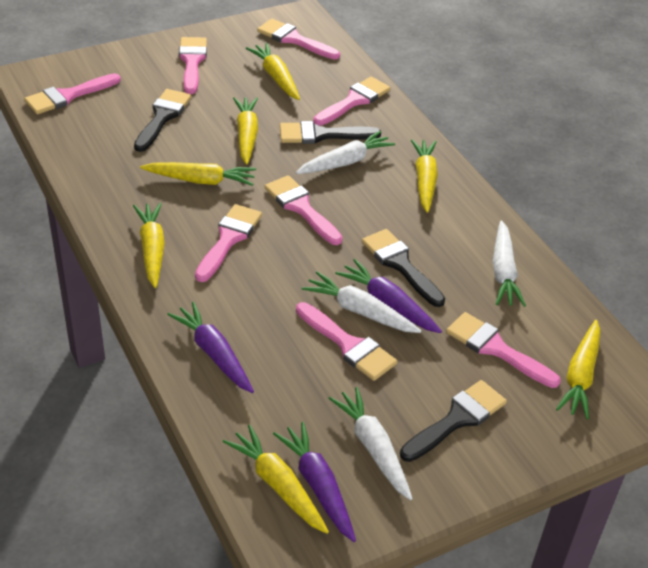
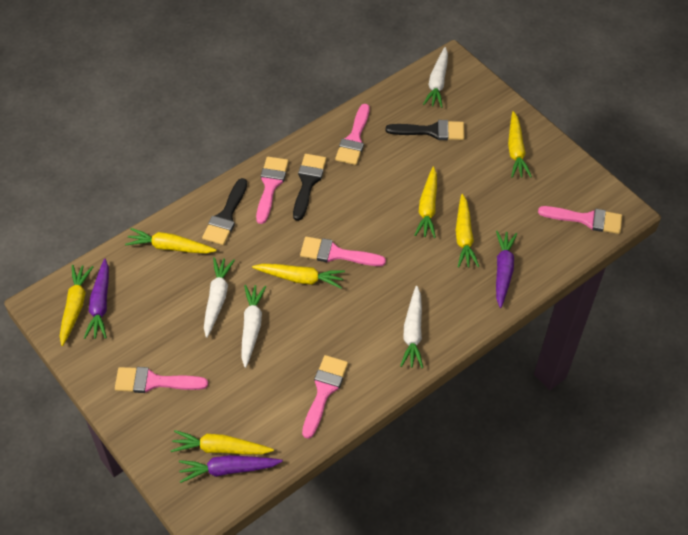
black brush: [134,89,191,152] [280,121,381,144] [362,229,445,307] [400,380,507,462] = 4 -> [202,178,247,245] [293,154,326,221] [386,120,465,140] = 3
pink brush: [25,73,121,114] [179,37,207,94] [195,204,262,282] [257,19,340,60] [264,175,343,245] [296,302,397,381] [313,77,390,126] [446,312,561,388] = 8 -> [115,367,208,393] [256,157,289,224] [300,237,386,266] [302,355,348,439] [335,104,370,165] [538,206,622,234] = 6

